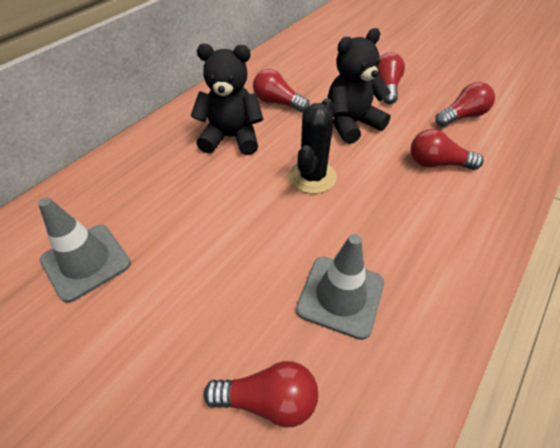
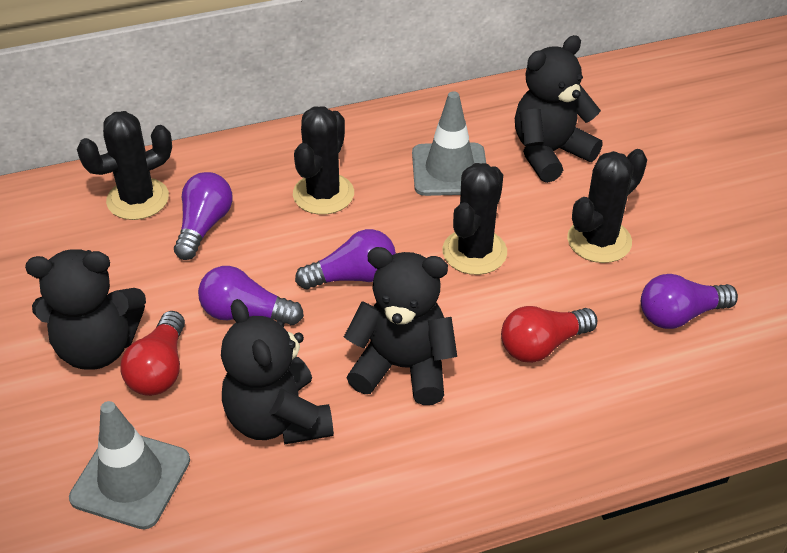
black cactus: [289,98,337,194] = 1 -> [77,111,172,220] [293,106,354,215] [442,163,507,275] [567,149,647,263] = 4
black teddy bear: [191,44,263,155] [328,28,391,144] = 2 -> [25,249,146,370] [221,299,334,445] [344,247,457,405] [515,35,603,183] = 4
purple light bulb: none = 0 -> [174,172,232,260] [198,266,304,325] [295,229,396,289] [641,274,738,329] = 4
red light bulb: [203,361,318,428] [253,69,310,112] [377,52,405,104] [411,129,484,170] [435,82,495,127] = 5 -> [121,311,185,396] [501,306,597,363] = 2

